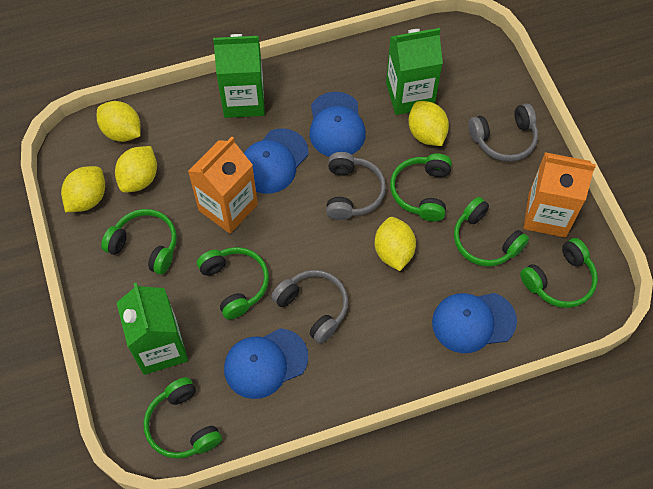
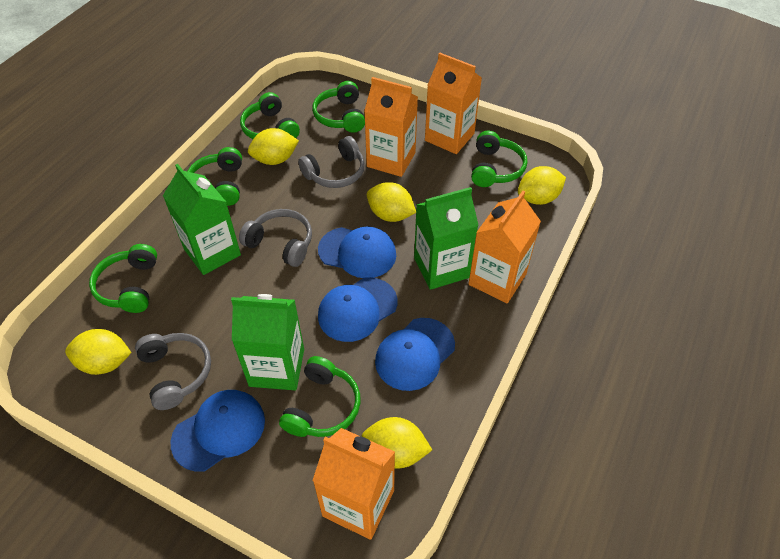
orange carton: [188,137,258,234] [523,152,596,238] = 2 -> [312,428,395,540] [364,77,418,177] [425,53,482,154] [468,191,541,303] = 4

